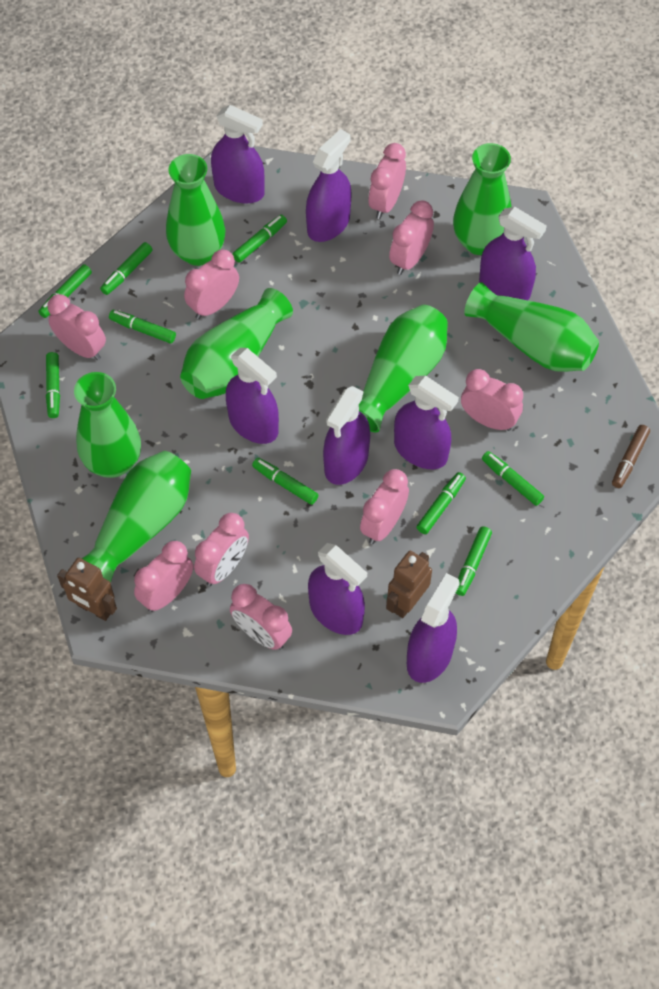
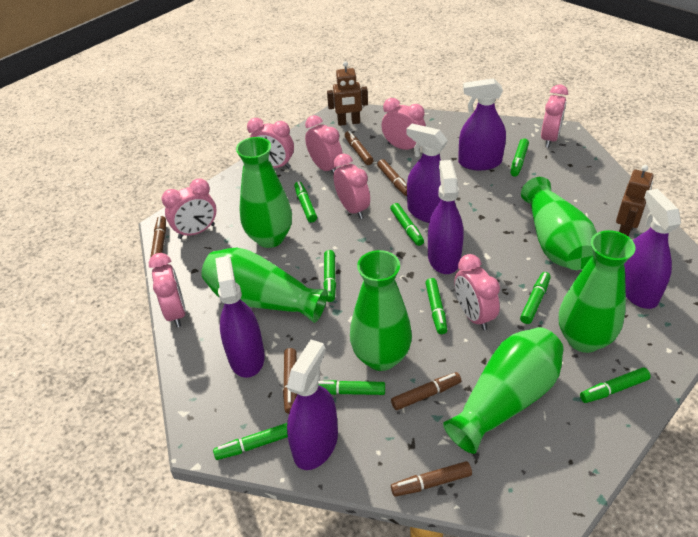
brown marker: [612,425,650,488] = 1 -> [150,216,166,258] [283,348,297,414] [345,131,373,165] [377,159,407,196] [391,372,461,410] [391,461,472,497] = 6
green vase: [74,372,141,478] [82,451,191,583] [166,154,225,266] [180,288,293,399] [359,305,448,432] [453,143,511,255] [464,282,599,372] = 7 -> [201,248,328,323] [236,137,292,248] [350,250,412,371] [443,327,564,454] [521,177,597,270] [559,230,636,353] = 6
pink clock: [47,294,106,360] [134,541,193,612] [184,250,239,319] [194,513,249,586] [230,584,292,650] [360,469,409,544] [368,143,406,219] [389,201,434,275] [461,369,523,431] = 9 -> [149,253,186,327] [162,179,216,239] [247,118,294,169] [305,115,343,175] [334,154,370,219] [381,98,426,150] [455,254,500,331] [541,85,568,148] = 8
purple spray bottle: [211,105,265,204] [226,348,279,444] [306,129,352,242] [308,543,367,635] [323,386,370,485] [394,376,459,469] [407,573,460,683] [479,207,547,300] = 8 -> [215,256,265,378] [287,340,338,470] [406,124,448,223] [428,160,464,274] [458,78,506,170] [624,189,681,309] = 6

